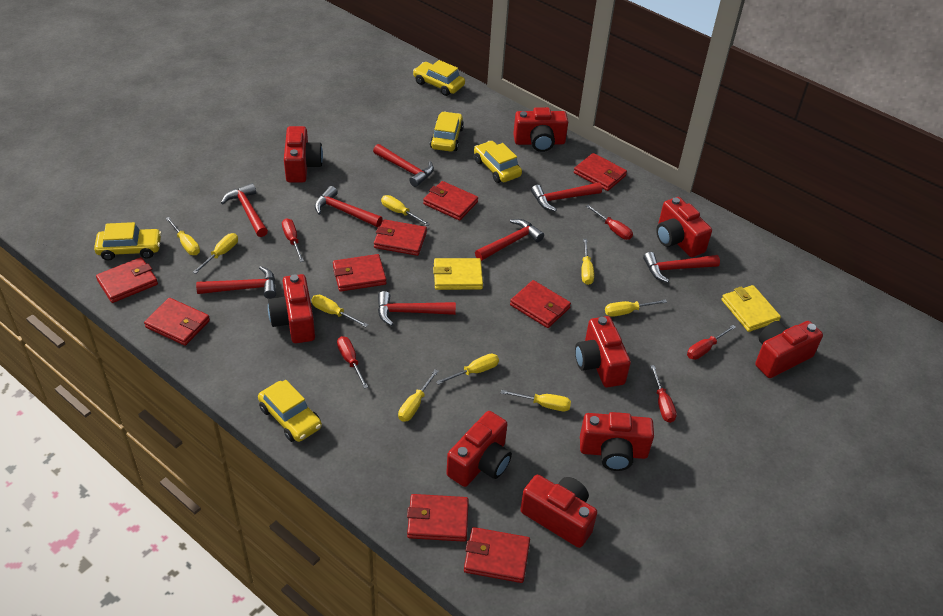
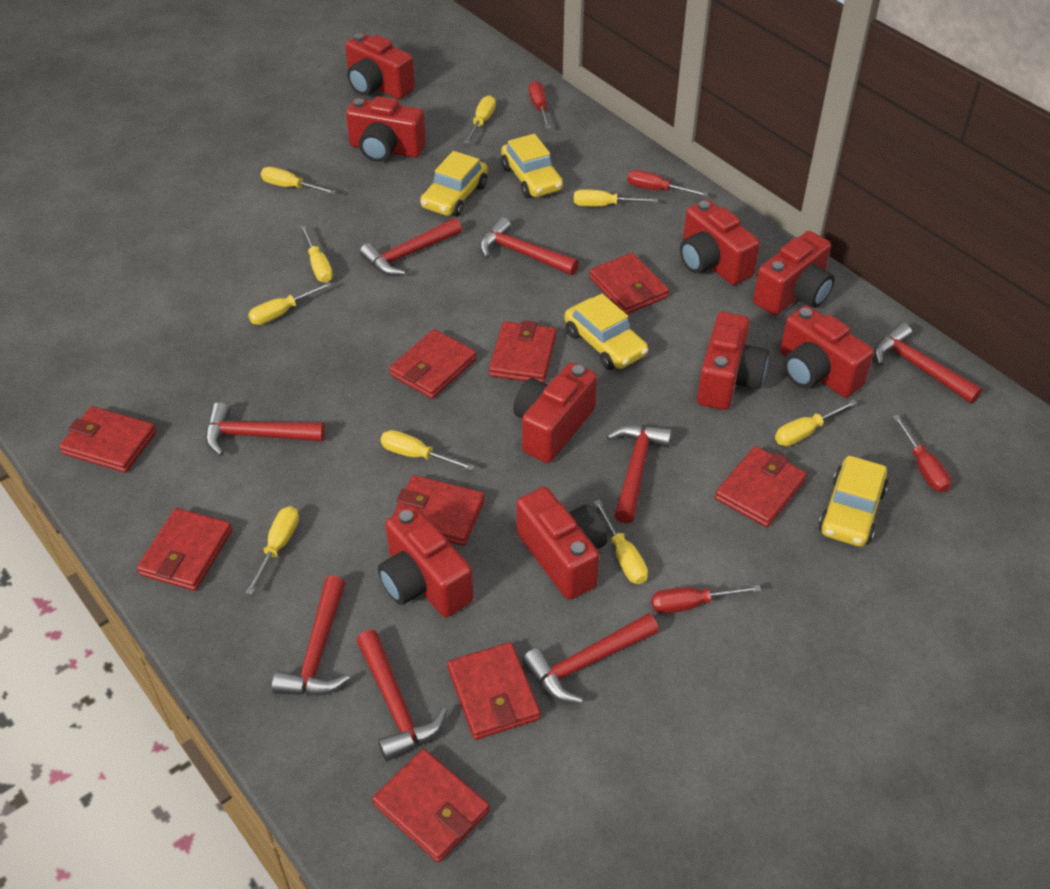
red screwdriver: [282,218,304,262] [337,336,368,389] [586,205,633,240] [650,365,677,423] [687,325,736,360] = 5 -> [529,81,551,129] [627,170,708,197] [651,585,762,614] [893,415,951,492] = 4
yellow car: [94,222,162,260] [258,380,322,442] [413,60,465,96] [430,111,464,152] [474,141,522,183] = 5 -> [420,151,488,217] [501,134,563,198] [564,294,648,370] [818,456,888,547] = 4
yellow wallet: [433,258,483,290] [722,285,781,332] = 2 -> none = 0

